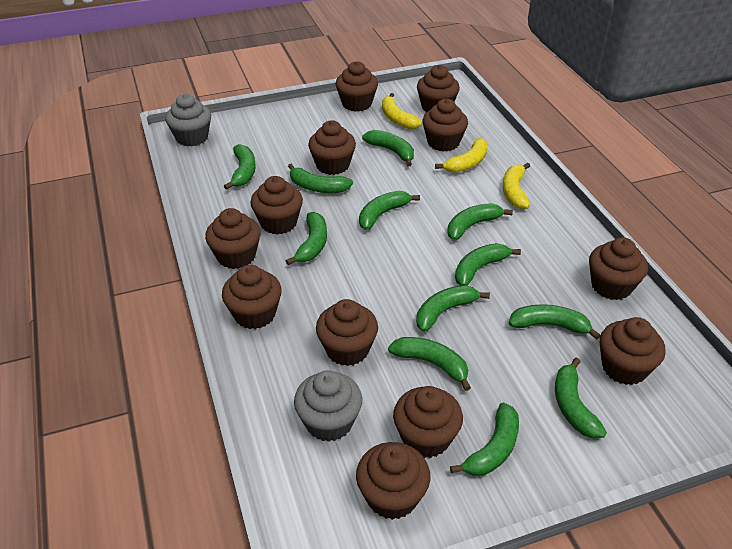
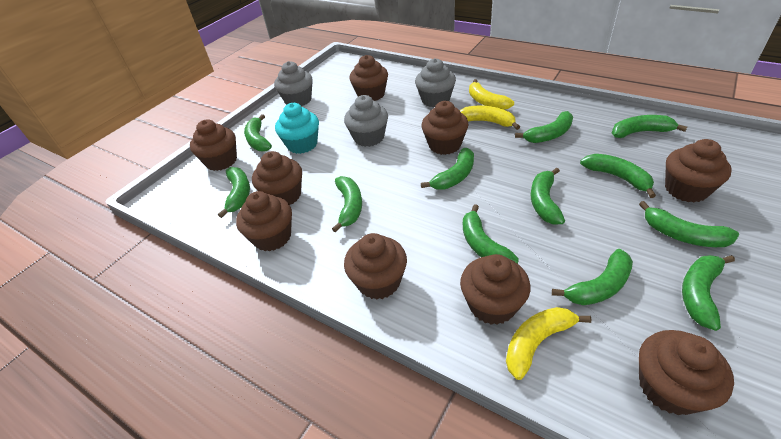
brown cupcake: [205,208,261,269] [222,265,282,329] [250,176,303,235] [308,120,356,175] [316,299,378,366] [335,61,378,112] [356,442,431,520] [393,386,463,458] [417,65,460,112] [422,99,468,152] [589,237,648,300] [600,317,666,385] = 12 -> [190,119,237,171] [236,191,292,252] [252,151,302,205] [344,233,407,299] [350,55,388,101] [421,101,469,155] [460,254,530,325] [639,330,734,415] [665,139,732,202] = 9
grey cupcake: [165,94,211,146] [294,371,362,442] = 2 -> [274,61,313,107] [344,95,388,147] [415,58,456,107] = 3
turquoise cupcake: none = 0 -> [275,103,319,154] = 1

